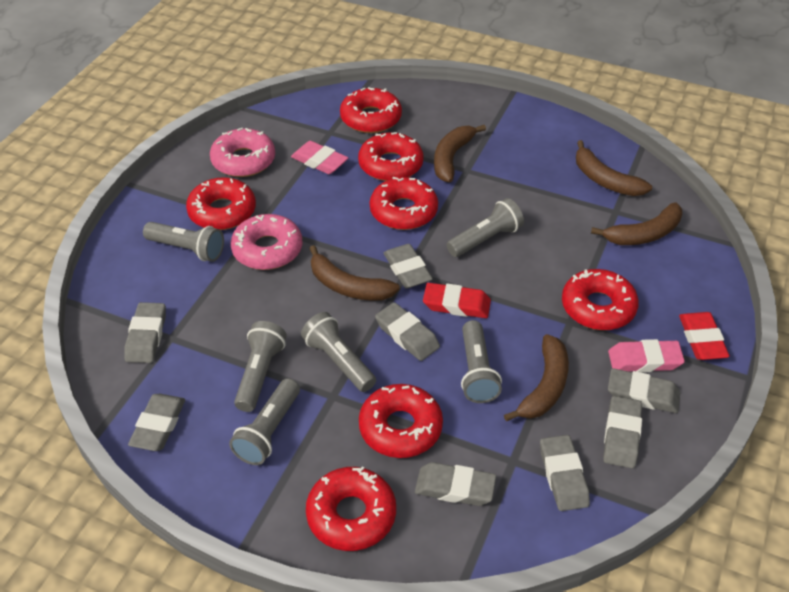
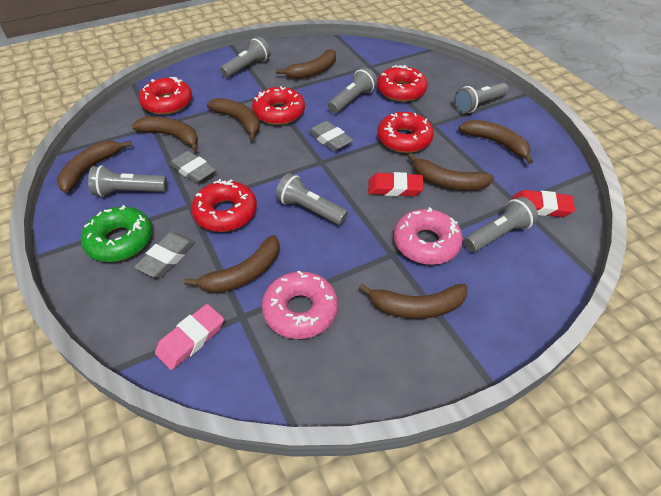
brown banana: [309,245,400,301] [434,125,486,182] [504,334,569,421] [576,140,652,196] [591,202,682,245] = 5 -> [57,141,132,193] [132,116,198,152] [184,235,280,293] [207,98,260,141] [276,49,336,79] [359,284,467,319] [408,153,494,190] [459,120,533,164] = 8
green donut: none = 0 -> [81,205,152,262] = 1
grey eraser: [124,302,166,363] [128,394,185,451] [375,302,440,361] [384,244,433,289] [415,462,496,506] [540,435,590,511] [603,396,642,468] [608,368,680,413] = 8 -> [134,232,196,278] [169,151,216,184] [308,121,353,152] = 3
pink eraser: [291,141,348,174] [608,339,685,372] = 2 -> [155,304,224,370] = 1
red donut: [186,177,256,230] [306,466,396,551] [340,87,402,133] [358,132,424,181] [359,384,443,458] [370,177,438,230] [562,269,639,330] = 7 -> [139,77,192,115] [191,179,257,232] [252,86,305,125] [377,65,428,102] [377,112,434,153] = 5

